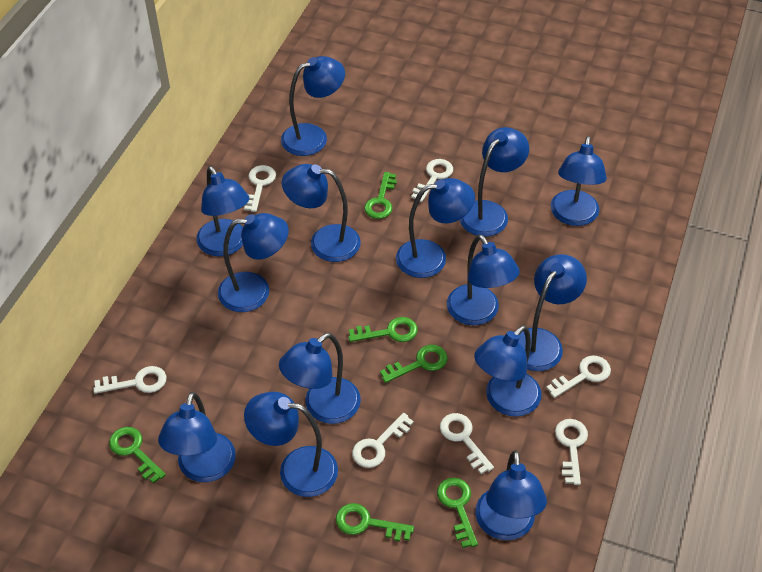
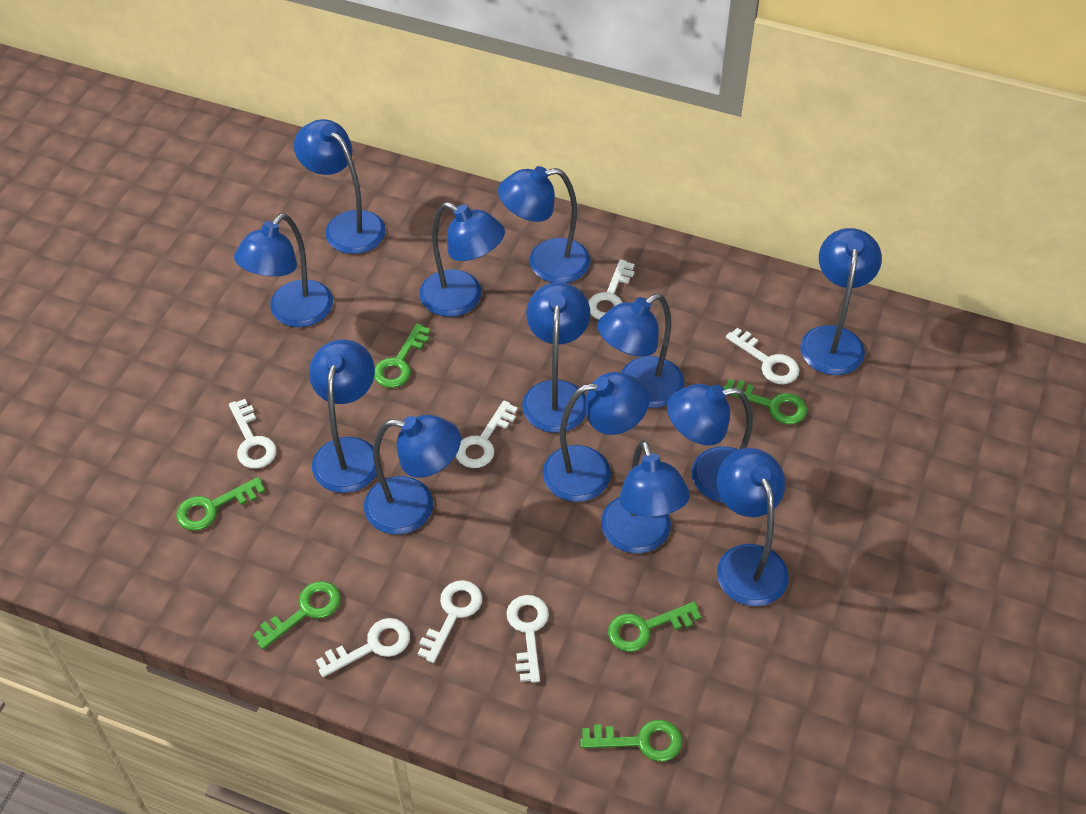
blue lamp: [158,392,236,482] [196,166,249,256] [218,213,289,312] [244,392,338,497] [279,333,361,424] [281,56,345,156] [282,164,361,262] [396,178,475,278] [447,235,520,325] [460,127,529,237] [474,325,541,417] [475,450,547,541] [519,254,587,371] [551,136,607,226] = 14 -> [234,214,333,327] [294,119,386,254] [309,339,377,493] [364,415,461,534] [419,202,505,317] [498,166,591,283] [522,282,591,433] [543,372,649,502] [597,294,684,408] [601,440,690,554] [667,384,753,503] [717,448,789,606] [800,228,882,375] = 13

